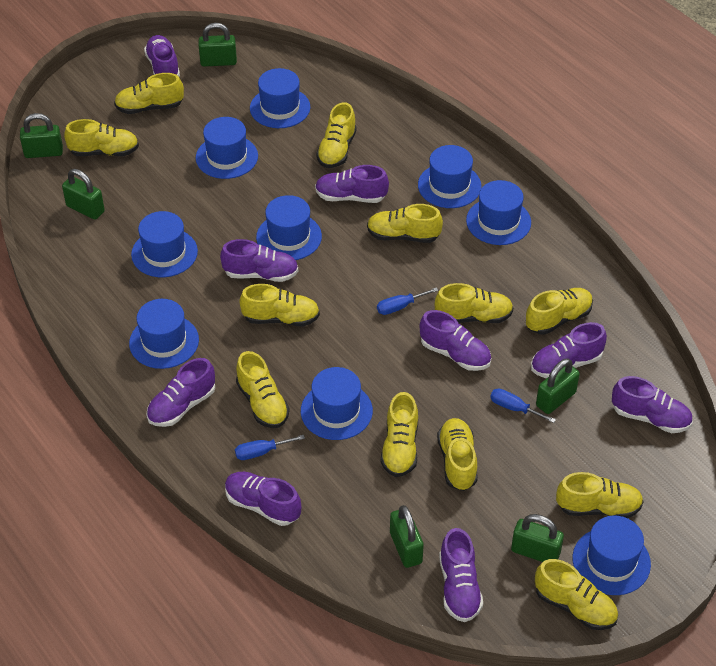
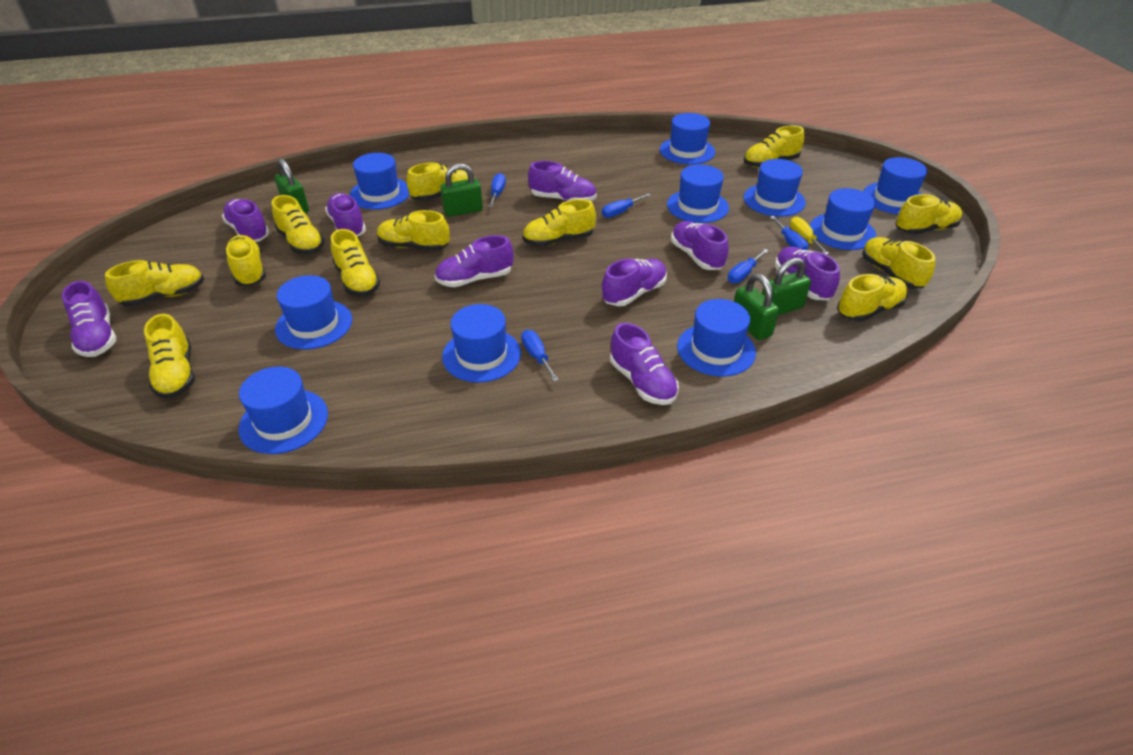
blue hat: [129,299,199,369] [131,211,198,277] [196,117,258,179] [250,68,310,128] [256,195,322,260] [301,367,373,440] [418,145,481,208] [466,180,531,245] [572,515,651,595] = 9 -> [238,367,328,454] [275,275,352,350] [350,153,409,210] [442,304,521,382] [660,113,715,165] [667,165,729,223] [677,299,756,377] [744,159,806,217] [810,188,876,250] [863,157,927,214] = 10
blue screwdriver: [235,435,305,460] [377,287,438,315] [490,388,556,423] = 3 -> [489,173,506,207] [521,330,559,382] [602,193,651,218] [728,249,769,283] [770,216,808,250] = 5
green padlock: [20,113,63,158] [62,169,105,219] [198,23,237,66] [390,505,424,568] [511,514,564,562] [536,358,580,414] = 6 -> [275,159,309,213] [440,163,483,217] [734,273,779,340] [762,258,811,315] = 4
yellow screwdriver: none = 0 -> [790,217,830,255] = 1

